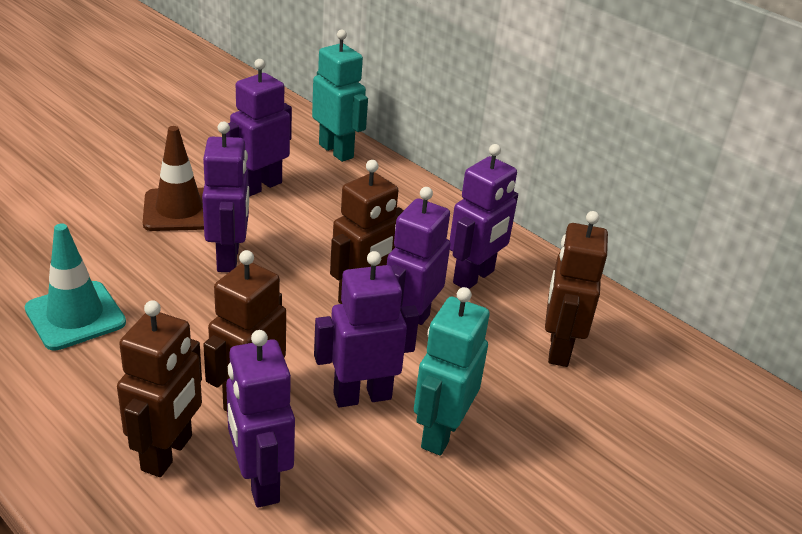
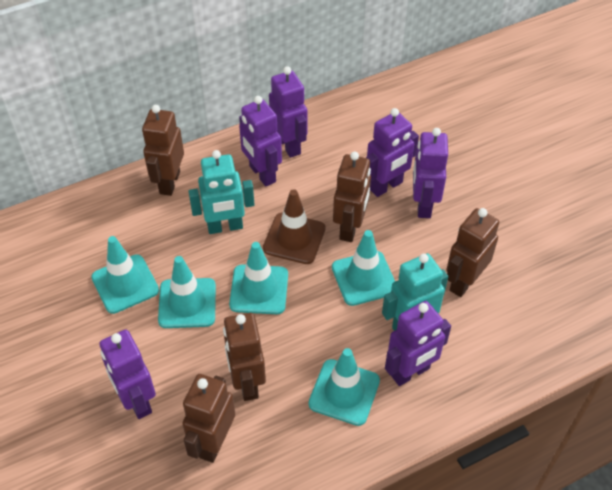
brown robot: [117,300,202,477] [203,250,286,412] [330,160,404,304] [545,211,608,367] = 4 -> [142,105,184,196] [182,374,235,463] [223,313,266,401] [333,151,371,242] [446,208,499,297] = 5
turquoise traffic cone: [25,224,126,351] = 1 -> [91,236,159,314] [158,256,216,328] [229,242,288,314] [308,348,380,426] [332,230,395,306] = 5

